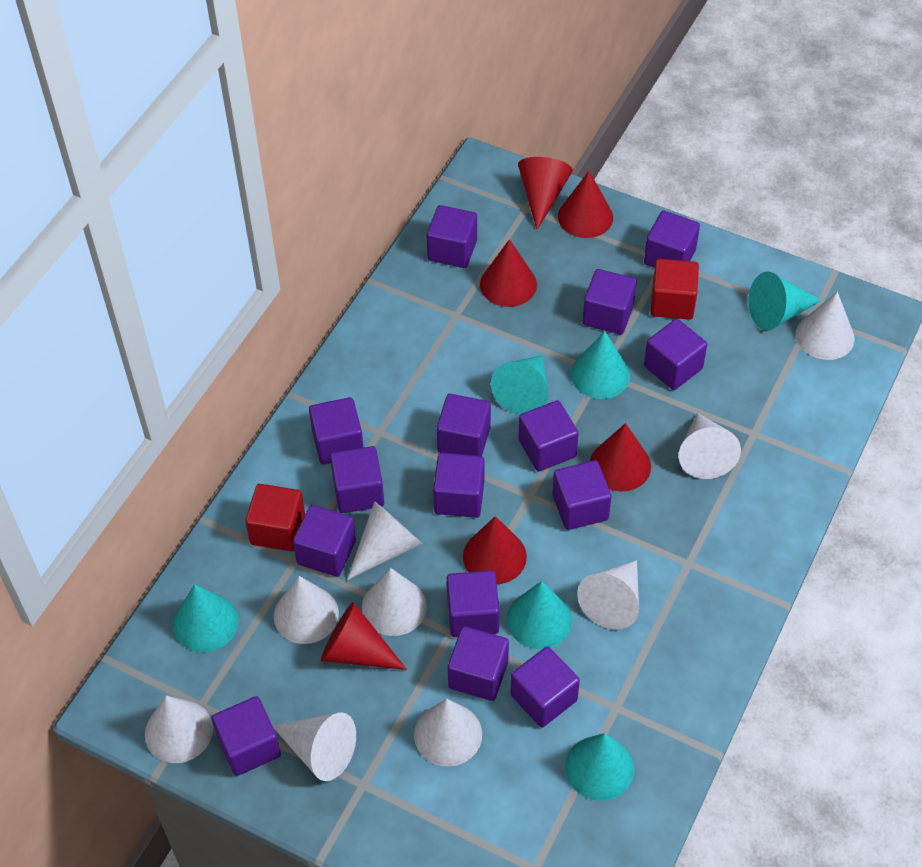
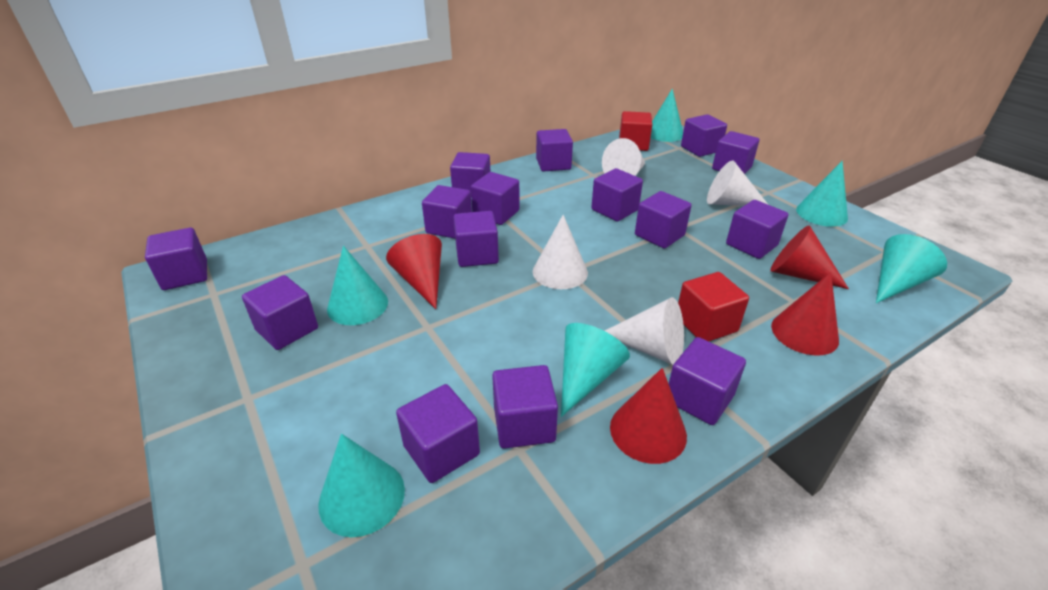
red cone: [321,602,407,670] [463,516,527,584] [480,239,537,307] [518,157,573,230] [558,171,613,238] [590,423,651,492] = 6 -> [386,234,442,309] [610,368,687,464] [770,226,849,289] [771,272,839,355] = 4
white cone: [145,696,213,763] [272,712,356,781] [274,576,339,644] [347,501,422,580] [362,568,427,636] [414,699,482,766] [577,560,639,630] [679,413,741,479] [796,292,855,360] = 9 -> [533,215,588,289] [602,138,645,176] [605,297,684,365] [707,161,768,206] = 4

